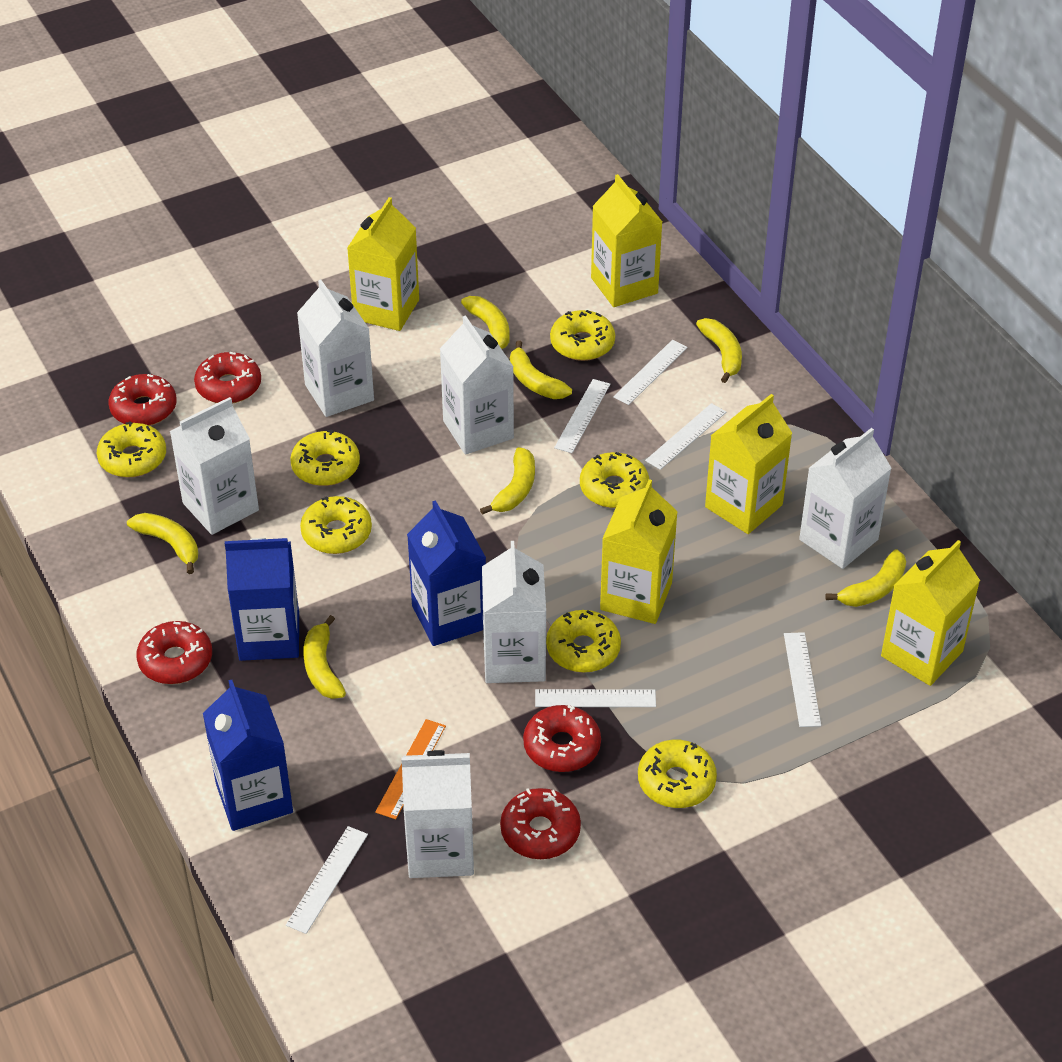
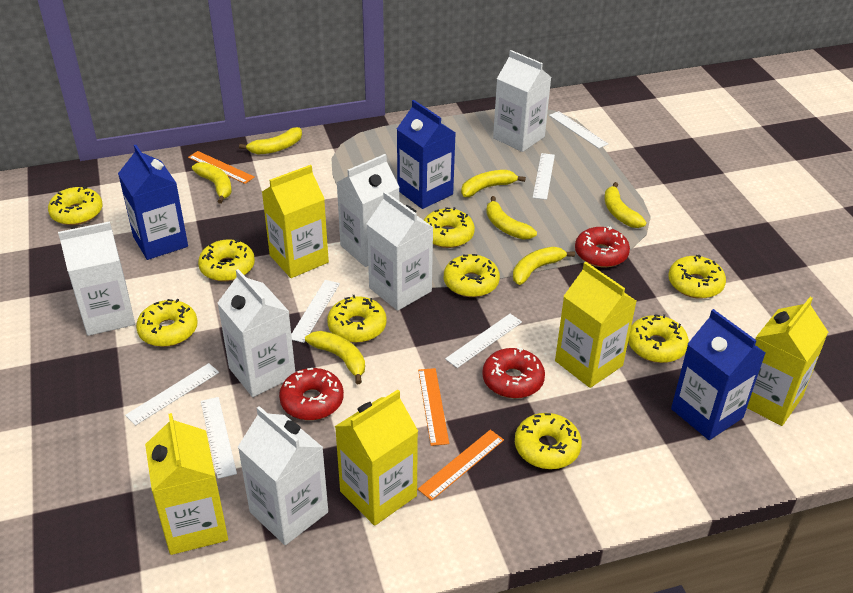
orange ruler: [375,719,446,819] = 1 -> [188,151,255,184] [418,368,449,446] [418,430,504,501] = 3
red donut: [108,374,177,426] [136,621,212,684] [194,352,261,404] [500,788,581,859] [523,705,601,772] = 5 -> [279,368,344,420] [482,348,545,398] [575,226,630,268] = 3
yellow donut: [97,421,166,478] [290,430,360,486] [300,496,372,554] [546,610,621,673] [550,310,615,361] [580,452,649,508] [638,740,717,808] = 7 -> [48,186,103,225] [136,299,198,347] [198,239,255,282] [327,295,387,343] [424,207,475,248] [444,254,500,297] [515,413,582,469] [628,314,689,363] [668,255,726,299] = 9

